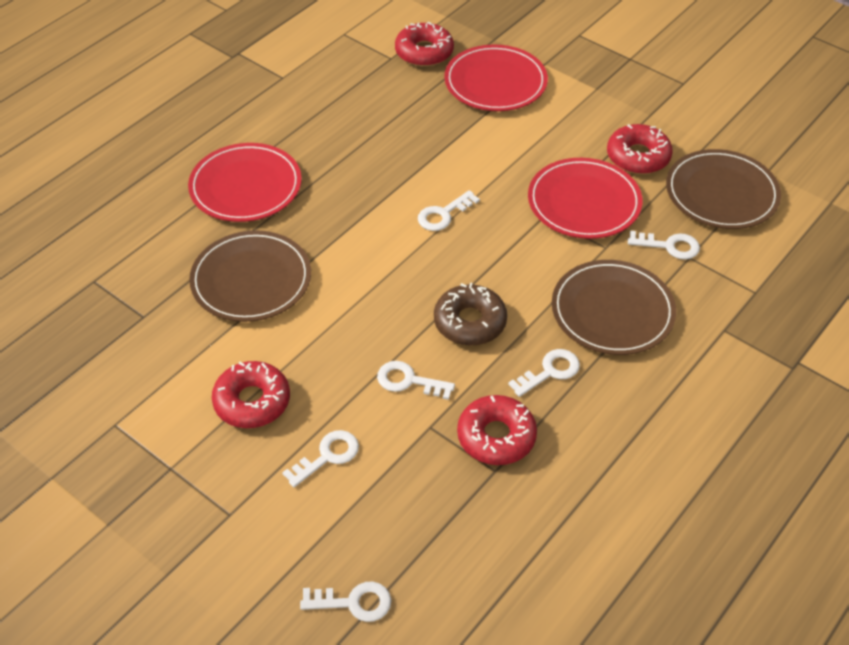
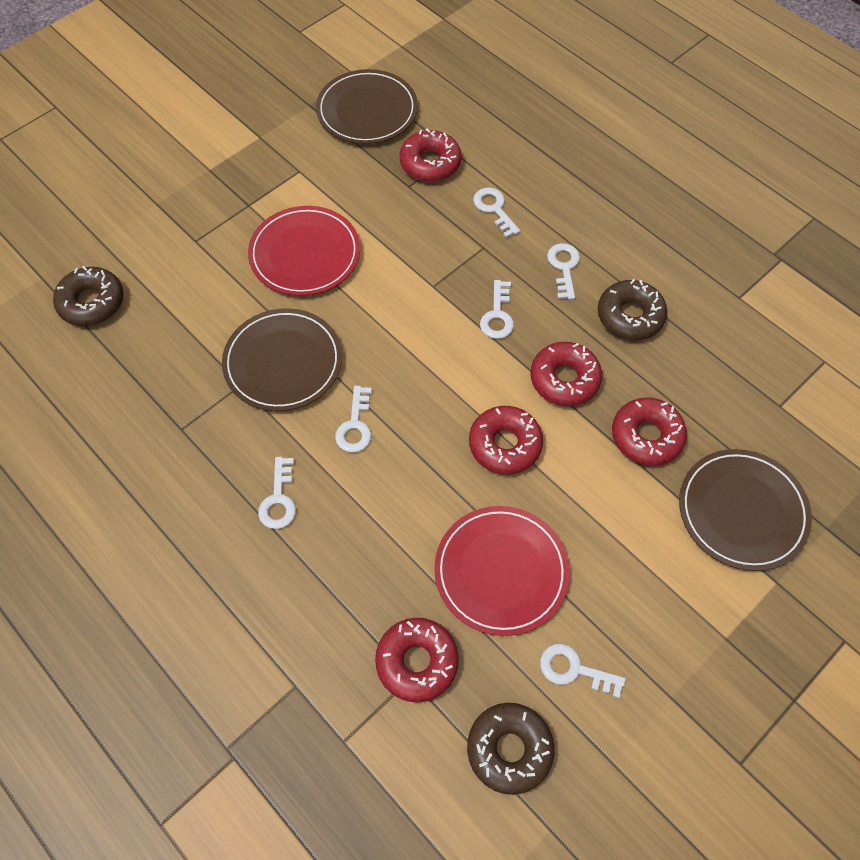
brown donut: [434,283,507,345] = 1 -> [53,266,124,326] [467,703,554,795] [598,279,667,340] = 3
red donut: [212,361,290,428] [395,22,454,67] [457,395,537,465] [607,124,673,174] = 4 -> [375,618,459,702] [400,129,462,182] [469,406,543,474] [531,342,602,406] [612,397,687,466] = 5
red plate: [188,143,302,222] [444,45,548,111] [528,158,642,239] = 3 -> [248,206,360,296] [434,506,570,636] = 2

